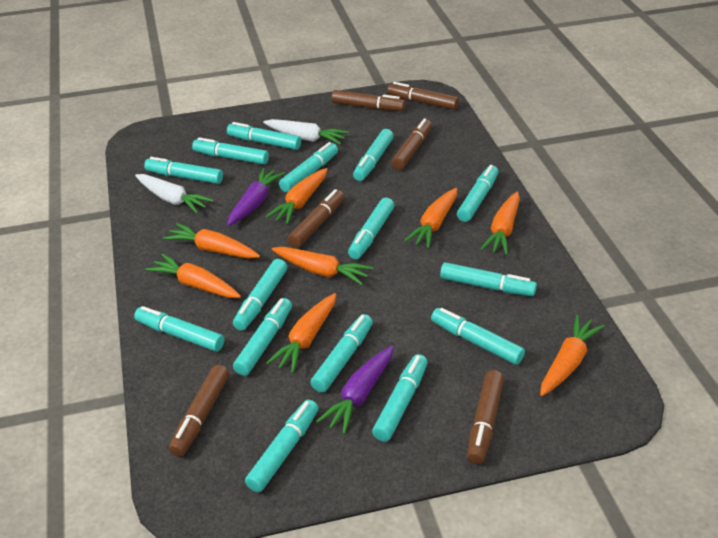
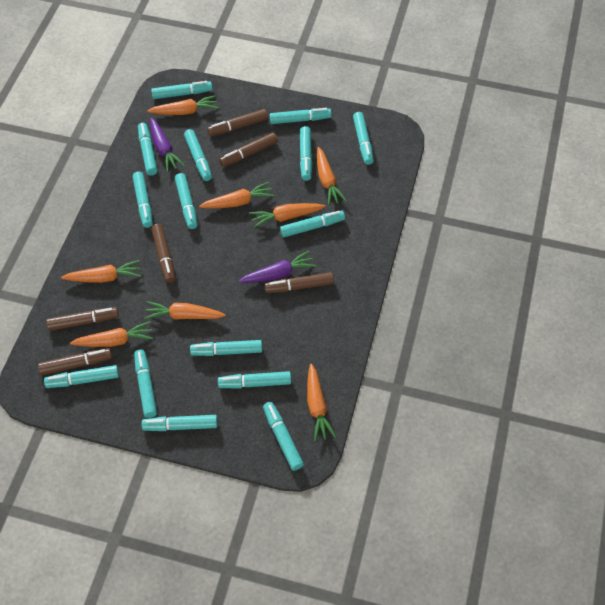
white carrot: [135,174,214,214] [263,119,349,144] = 2 -> none = 0

